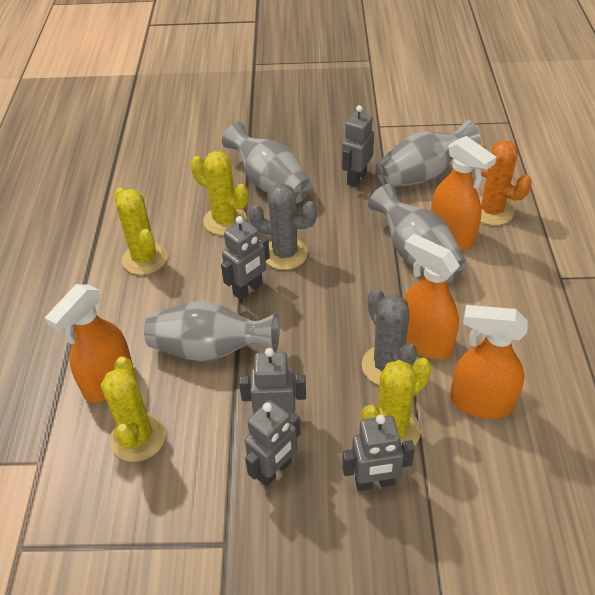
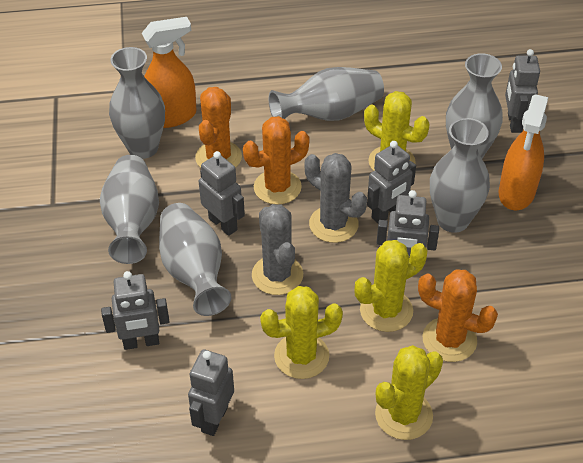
grey robot: [221,216,270,300] [239,348,306,414] [245,400,301,487] [342,105,374,187] [342,415,415,491] = 5 -> [101,271,169,350] [188,349,234,436] [199,151,245,236] [367,141,416,223] [377,190,439,257] [505,49,540,133] = 6
grey vase: [144,301,279,362] [222,122,312,203] [368,184,467,283] [376,120,481,187] = 4 -> [100,155,159,264] [109,47,165,159] [159,203,232,316] [269,67,384,121] [430,118,490,233] [446,53,503,159] = 6
orange cactus: [479,140,532,225] = 1 -> [195,87,242,168] [243,116,310,205] [418,269,498,362] = 3
orange spray bottle: [45,284,133,402] [403,234,460,359] [431,136,497,250] [450,305,528,419] = 4 -> [142,17,196,128] [499,94,548,210] = 2

